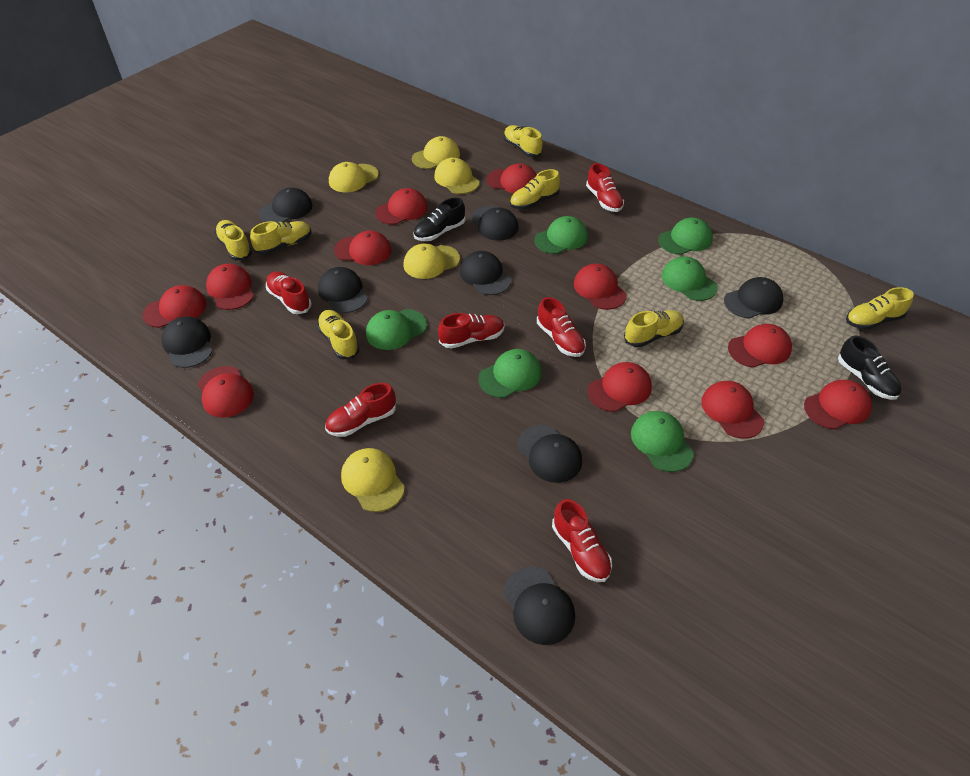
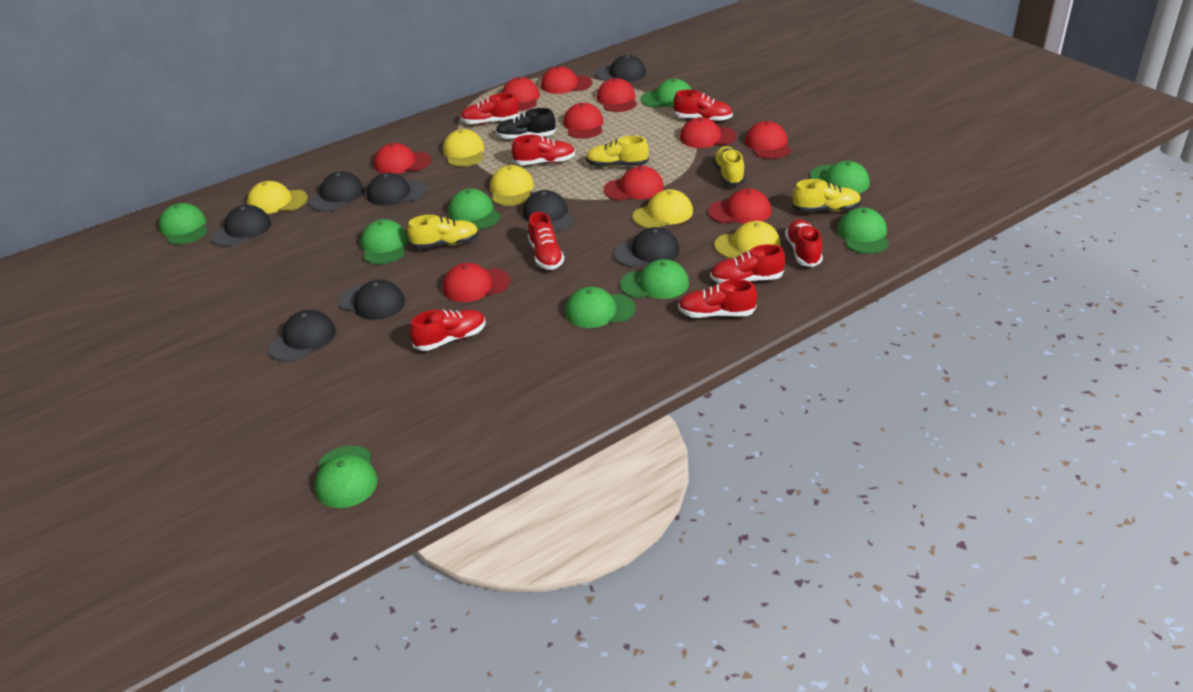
black shoe: [413,198,465,241] [838,335,901,400] = 2 -> [496,108,556,140] = 1
green cap: [366,309,427,350] [478,349,542,398] [534,216,588,254] [631,411,694,472] [658,218,713,255] [661,256,718,301] = 6 -> [159,203,208,245] [315,445,378,508] [360,219,408,264] [448,188,500,229] [565,287,636,328] [620,259,689,299] [640,79,692,108] [810,161,870,193] [837,208,889,254] = 9
red cap: [142,285,207,328] [197,366,254,418] [206,264,254,310] [334,231,391,265] [375,188,428,225] [486,163,536,193] [574,263,627,310] [588,362,652,412] [701,381,764,439] [728,324,792,368] [804,380,872,429] = 11 -> [374,143,431,174] [443,263,510,302] [502,77,540,111] [541,66,592,94] [563,103,603,139] [597,78,637,112] [603,166,664,201] [680,117,737,148] [708,189,771,224] [745,121,791,159] = 10
red shoe: [266,272,311,314] [325,383,396,437] [438,313,505,349] [537,297,586,357] [552,499,612,582] [586,163,624,212] = 6 -> [410,309,485,351] [460,93,519,125] [512,135,575,165] [528,212,564,270] [673,90,733,122] [678,279,757,318] [710,244,785,284] [785,219,823,267] = 8
yellow shoe: [214,220,252,260] [250,221,311,254] [317,310,360,359] [504,125,543,157] [510,169,560,209] [624,310,684,347] [846,287,914,330] = 7 -> [407,215,479,249] [586,136,649,167] [713,146,745,186] [792,179,861,212] = 4

